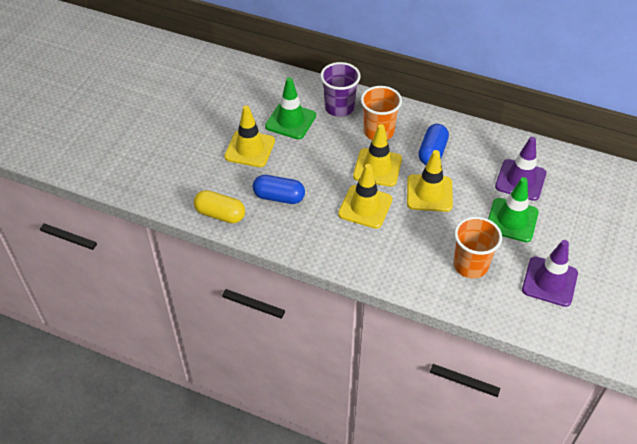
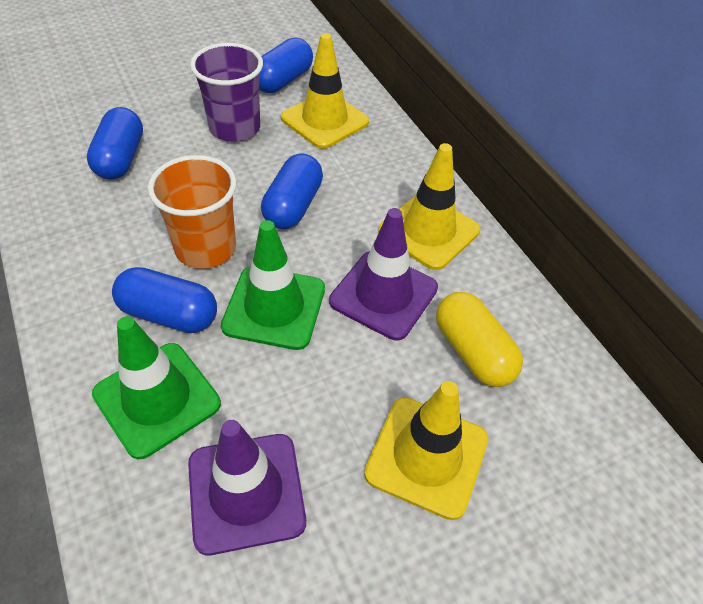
blue capsule: [253,175,305,204] [419,124,449,165] = 2 -> [87,107,143,180] [112,267,217,333] [259,37,313,93] [261,153,323,229] = 4
orange cup: [361,86,402,140] [453,216,502,279] = 2 -> [148,155,237,269] = 1
yellow traffic cone: [224,105,275,167] [338,164,392,229] [353,124,402,187] [407,150,453,212] = 4 -> [281,33,369,149] [364,381,488,520] [378,143,480,270] = 3

